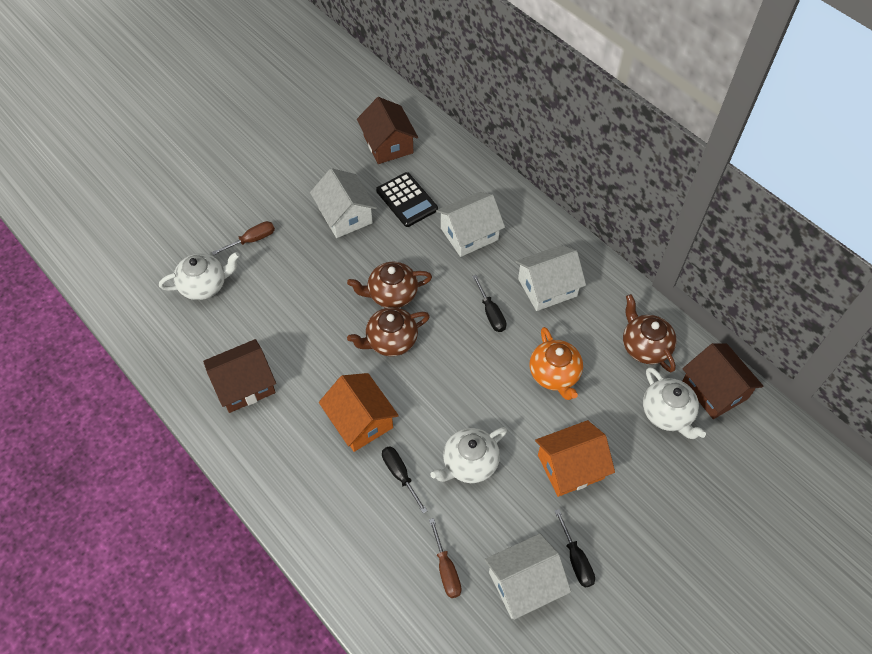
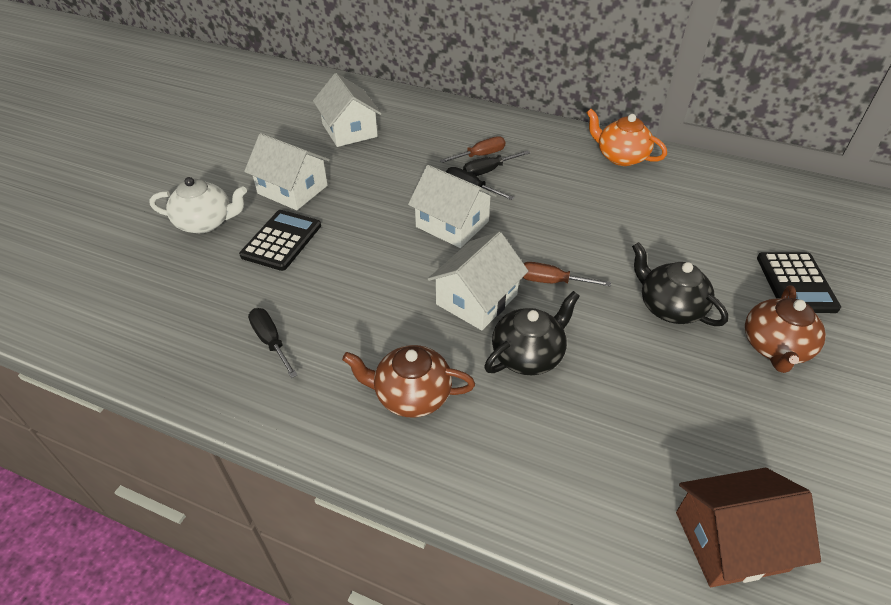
black calculator: [376,172,438,227] = 1 -> [239,210,321,271] [757,252,841,313] = 2
black teapot: none = 0 -> [484,291,580,375] [632,242,728,326] = 2
brown house: [203,339,276,413] [357,97,418,164] [682,343,764,419] = 3 -> [676,468,821,587] = 1
brown teapot: [347,262,432,308] [347,307,430,356] [623,294,677,372] = 3 -> [342,345,475,417] [745,286,826,373] = 2
orange house: [319,373,399,452] [535,420,615,497] = 2 -> none = 0
white teapot: [159,252,240,300] [430,427,507,483] [643,367,706,439] = 3 -> [149,177,247,233] = 1

